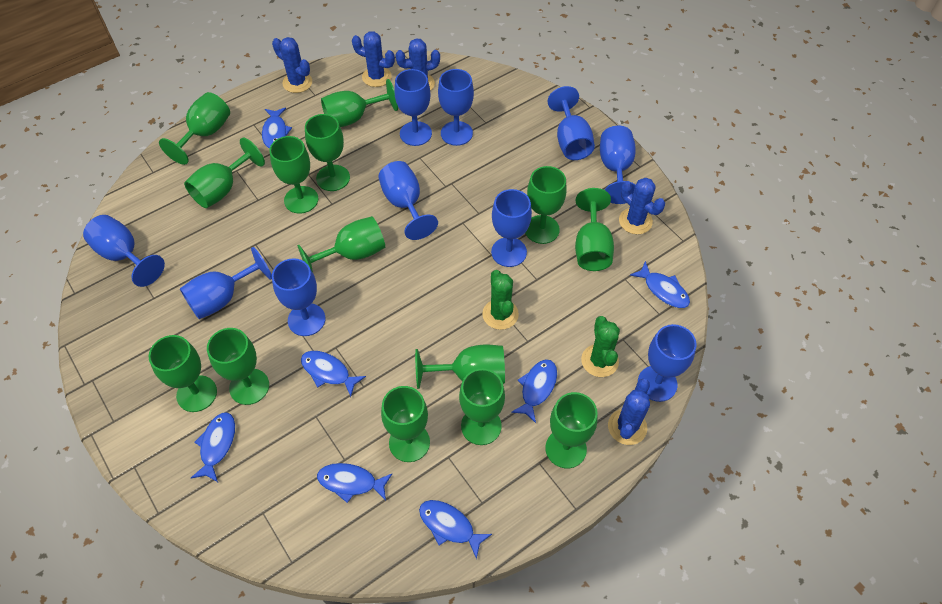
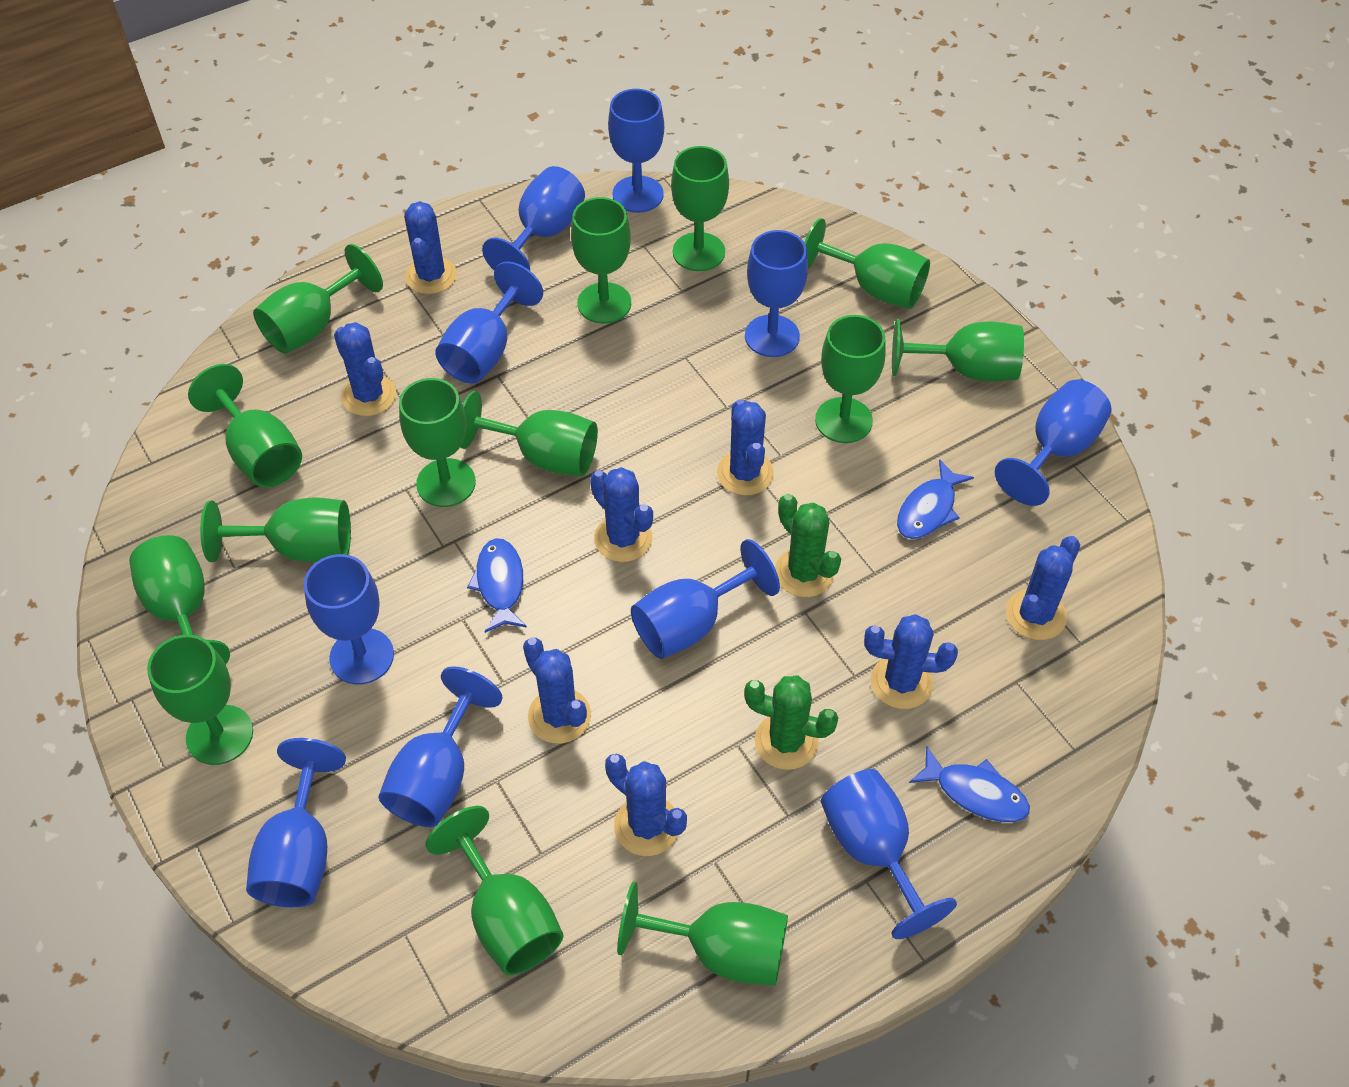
blue cactus: [272,37,312,93] [352,31,395,87] [396,38,440,91] [608,379,650,445] [619,178,665,234] = 5 -> [334,322,396,416] [404,201,457,294] [523,638,591,744] [590,467,653,562] [605,754,687,856] [717,399,774,496] [864,614,958,709] [1006,536,1080,640] = 8
blue fish: [191,412,235,482] [262,108,292,149] [301,351,366,397] [317,463,392,503] [419,500,492,559] [511,359,557,423] [630,261,690,308] = 7 -> [467,538,527,633] [897,459,974,539] [909,746,1030,822] = 3

